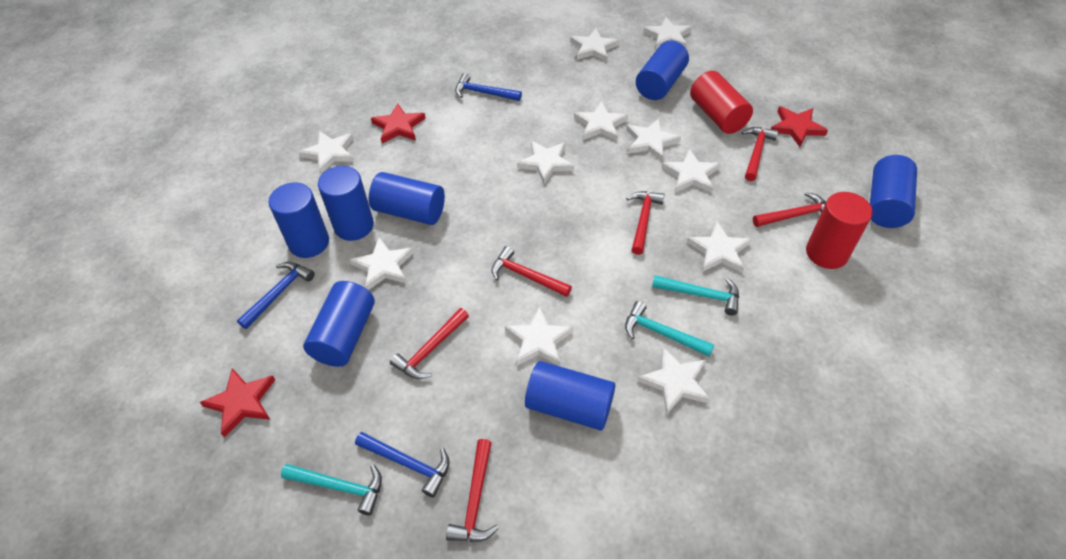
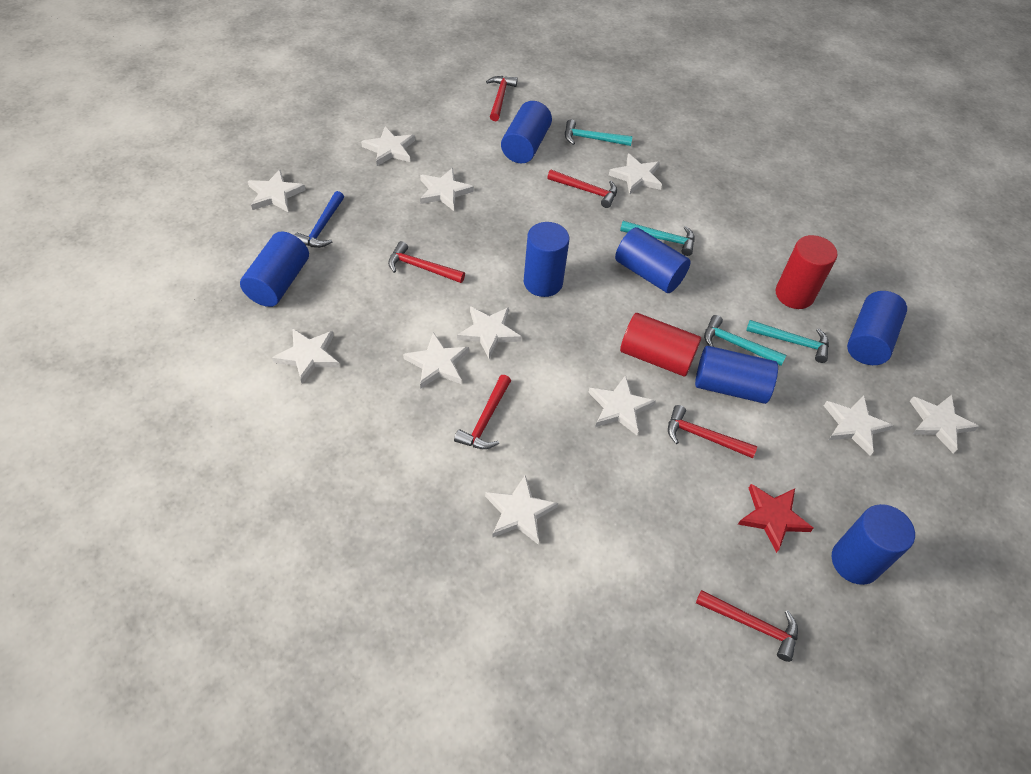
blue hammer: [237,262,315,329] [355,432,450,498] [455,73,522,101] = 3 -> [295,191,344,248] = 1
red star: [200,368,275,437] [371,103,426,143] [771,106,828,147] = 3 -> [738,484,814,553] = 1
turquoise hammer: [281,464,382,516] [625,301,714,356] [652,275,739,316] = 3 -> [565,119,633,146] [620,221,695,256] [704,315,786,366] [746,320,829,363] = 4

